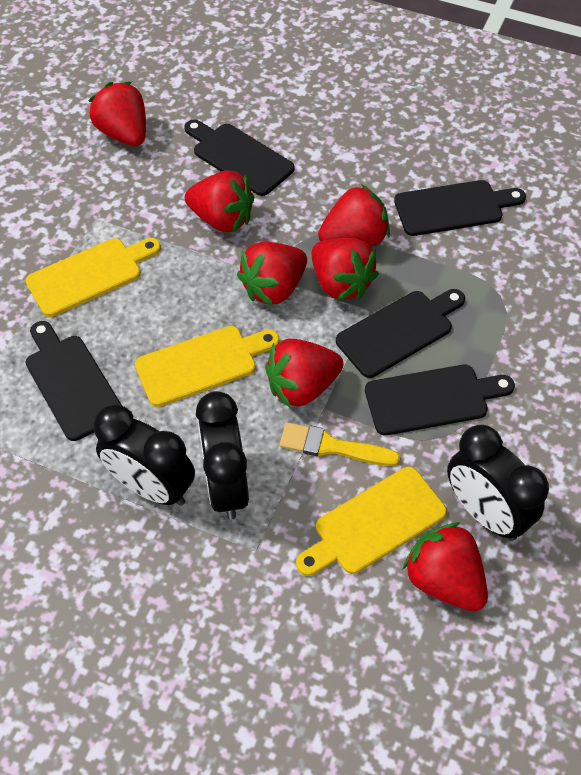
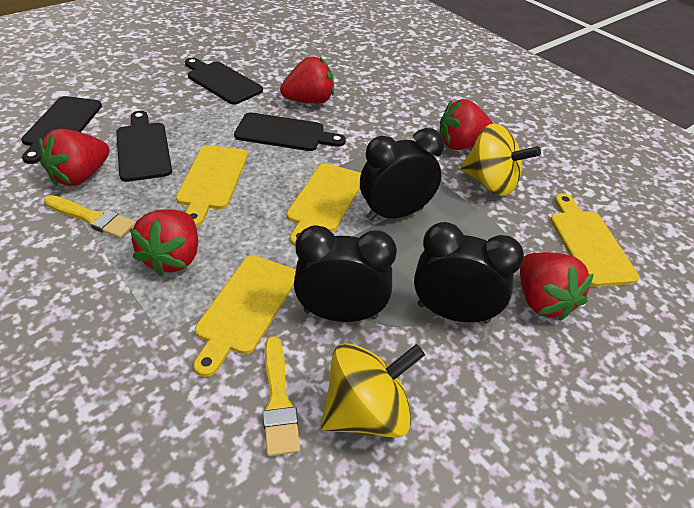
black cutting board: [25,321,122,441] [184,119,295,196] [336,289,465,378] [365,365,515,436] [394,180,526,236] = 5 -> [21,96,102,164] [116,111,172,182] [185,58,263,105] [234,112,346,151] = 4
red strawberry: [89,82,146,146] [185,170,254,232] [237,242,307,306] [265,339,343,409] [311,238,379,301] [318,184,390,247] [403,522,488,611] = 7 -> [39,129,110,186] [130,209,198,276] [280,56,334,104] [439,99,493,150] [520,252,594,321] = 5
yellow brush: [280,422,400,466] = 1 -> [44,195,136,238] [263,336,300,456] = 2
yellow cutting board: [25,238,161,317] [135,326,280,407] [296,467,447,576] = 3 -> [176,145,248,227] [193,255,296,377] [287,163,361,246] [550,193,639,287] = 4
yellow spinning top: none = 0 -> [321,343,425,438] [460,123,541,196] = 2

